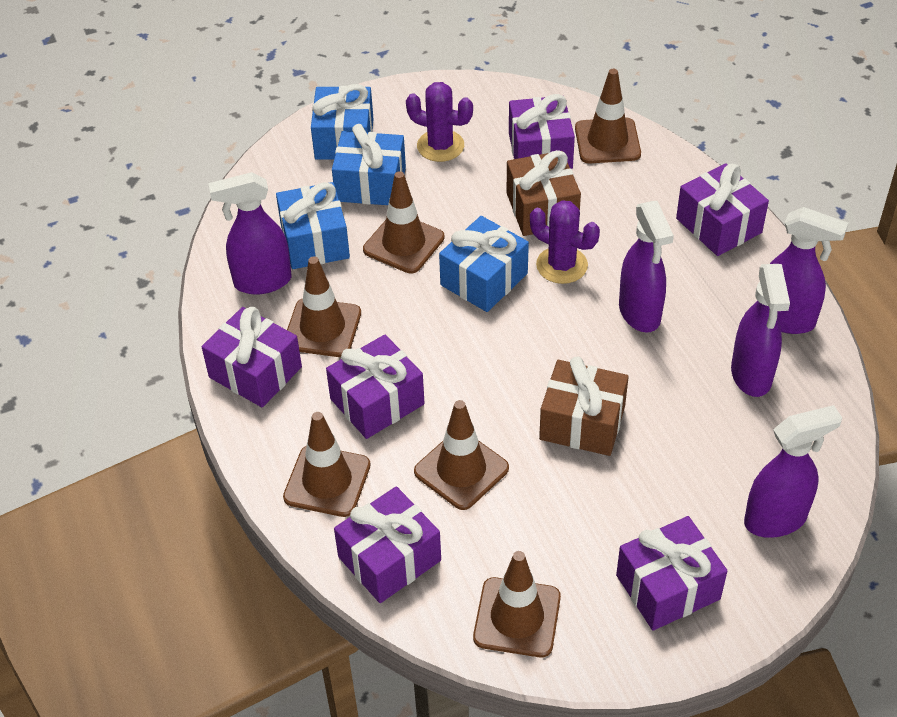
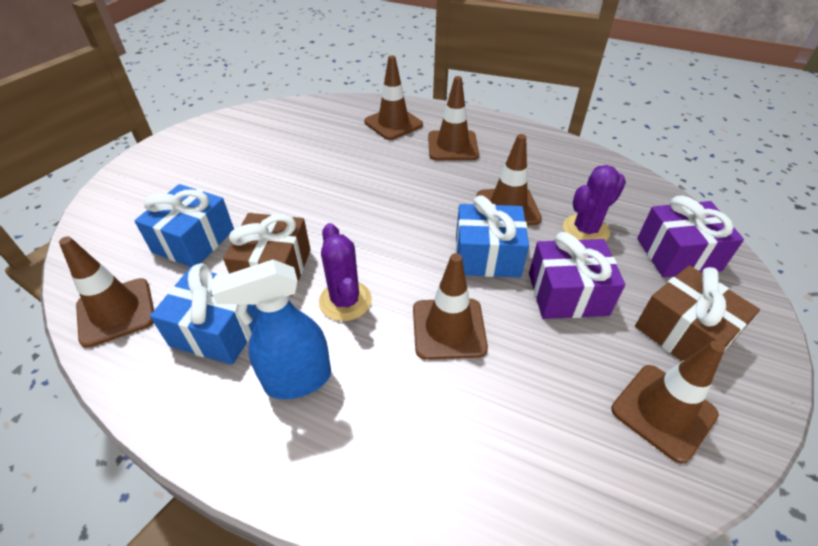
blue gift: [276,182,350,269] [311,84,373,160] [332,124,406,205] [439,216,529,312] = 4 -> [134,184,234,267] [150,263,259,365] [456,196,529,277] = 3
blue spray bottle: none = 0 -> [211,260,331,399] = 1
purple gift: [202,307,302,408] [326,335,425,439] [334,486,441,603] [509,94,575,169] [616,516,727,631] [676,164,769,256] = 6 -> [529,232,625,319] [637,196,744,278] = 2
purple spray bottle: [208,172,291,294] [619,201,674,333] [731,264,790,397] [744,405,842,538] [770,207,848,334] = 5 -> none = 0

